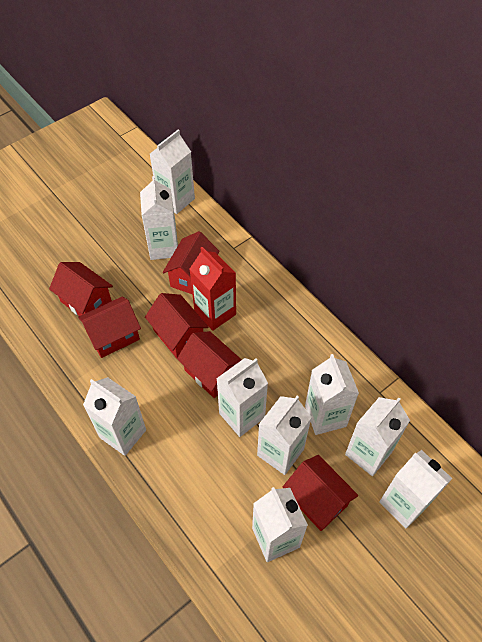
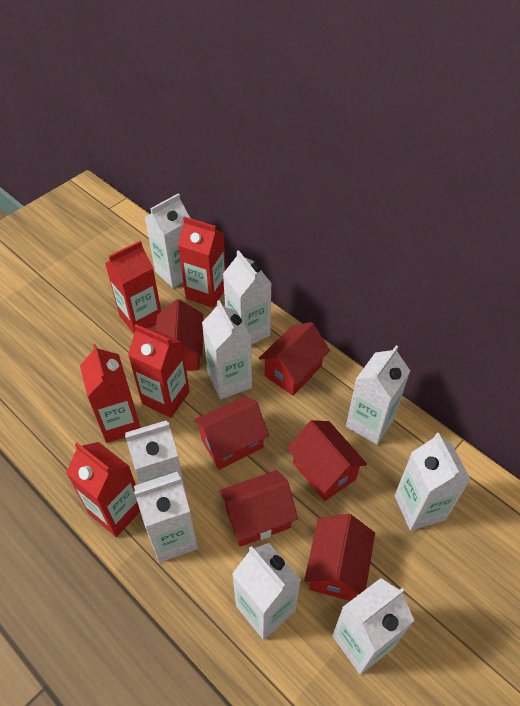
red carton: [189,247,236,331] = 1 -> [66,442,140,537] [80,344,141,443] [105,241,161,333] [128,324,190,418] [178,216,226,308] = 5

